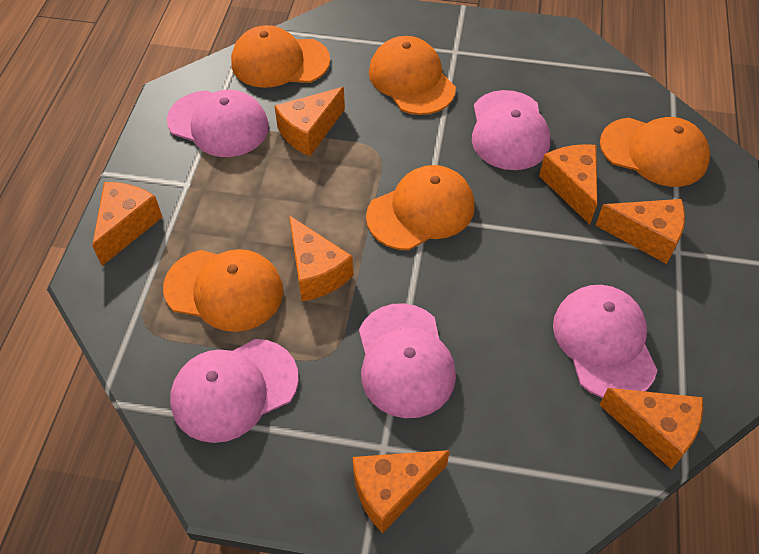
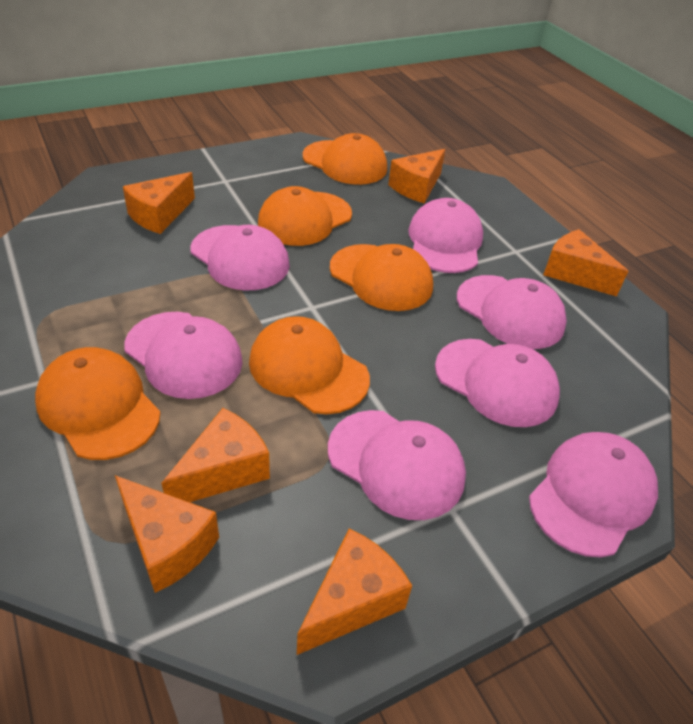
orange cheese: [92,182,162,266] [274,87,345,156] [289,215,353,301] [352,450,450,533] [539,144,597,224] [595,199,685,264] [599,388,703,470] = 7 -> [115,475,219,593] [123,172,195,234] [162,408,270,502] [297,528,412,655] [388,149,446,203] [543,229,628,297] = 6
pink cap: [167,90,269,157] [170,339,299,443] [359,303,456,418] [472,90,550,170] [553,285,657,398] = 5 -> [124,312,243,399] [191,225,290,291] [328,410,466,520] [408,198,483,273] [435,339,560,427] [457,275,567,349] [529,432,658,557] = 7

